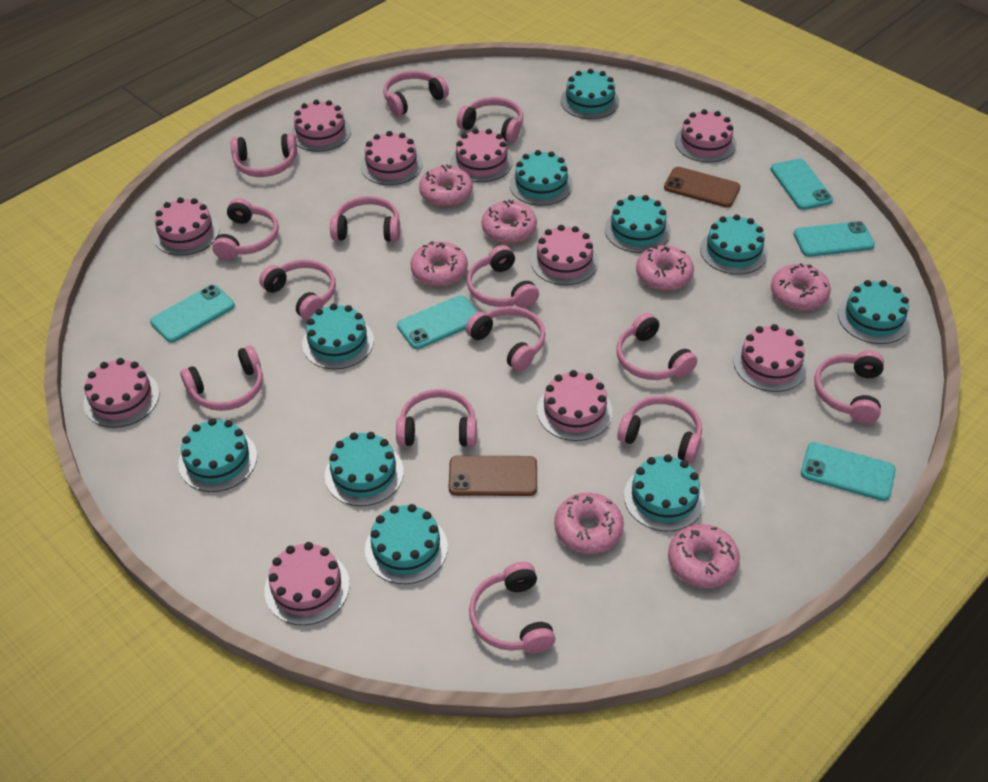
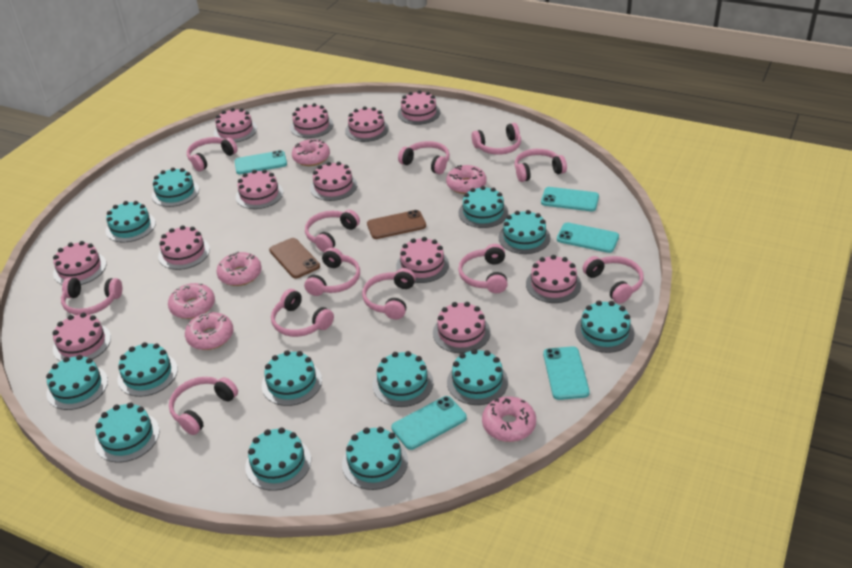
pink cake: [83,358,160,428] [153,197,220,256] [264,542,350,625] [291,99,351,152] [361,131,423,185] [451,128,513,182] [531,225,598,285] [537,370,613,441] [675,109,737,163] [733,324,808,392] = 10 -> [53,241,106,285] [53,313,111,361] [158,225,210,270] [214,108,257,142] [236,169,283,209] [290,103,333,138] [310,162,357,201] [345,107,389,142] [396,237,449,283] [398,90,440,125] [433,302,491,353] [526,255,581,303] = 12
pink donut: [410,241,468,287] [419,164,473,207] [482,199,537,244] [554,493,624,554] [636,245,694,291] [668,524,740,588] [771,263,831,310] = 7 -> [168,283,215,319] [185,311,233,350] [216,252,262,286] [292,139,330,166] [446,165,486,194] [482,396,536,442] = 6
pink headphones: [180,345,263,411] [212,198,279,260] [231,133,297,177] [259,259,336,320] [330,196,400,242] [383,71,449,116] [396,389,477,447] [457,97,523,143] [466,306,546,372] [467,245,539,308] [469,562,555,653] [616,313,697,380] [617,396,702,463] [814,350,884,424] = 14 -> [61,277,122,315] [169,377,238,435] [187,137,238,171] [271,289,334,337] [304,247,360,296] [305,210,360,252] [362,268,416,320] [398,141,450,174] [458,244,508,293] [471,123,521,155] [515,149,567,182] [583,256,644,304] = 12
turquoise cake: [178,418,257,492] [302,304,374,369] [325,432,404,506] [365,504,448,584] [510,150,573,206] [561,69,619,119] [605,195,671,253] [624,454,705,531] [700,214,768,275] [838,280,910,344] = 10 -> [46,355,108,410] [95,402,160,463] [106,201,156,242] [118,342,178,397] [152,168,199,207] [245,427,311,491] [262,350,322,406] [342,427,408,490] [373,351,433,407] [447,349,508,405] [458,186,508,228] [499,210,551,254] [575,301,635,353] = 13

